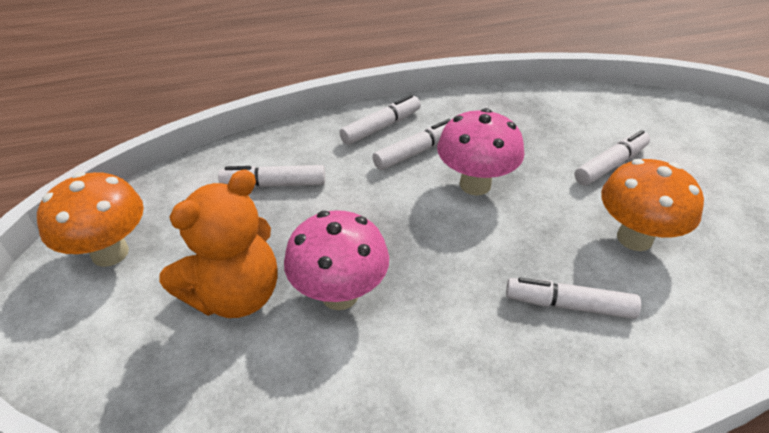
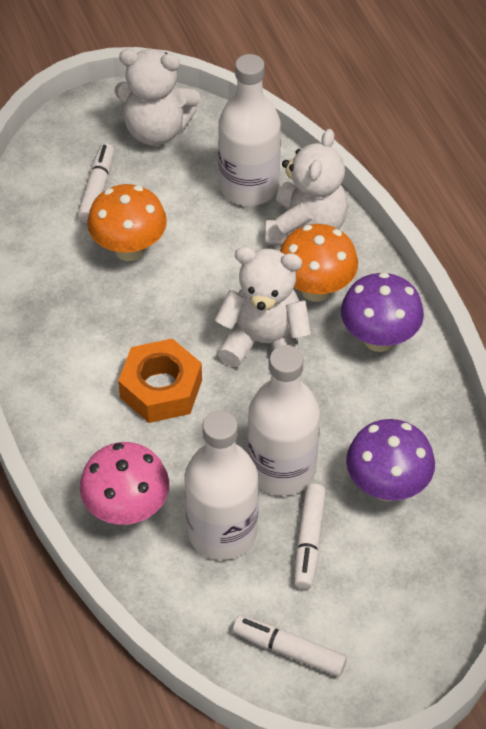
orange nut: none = 0 -> [118,339,202,423] = 1
orange teddy bear: [159,169,278,318] = 1 -> none = 0
pink mushroom: [284,210,389,310] [437,108,525,196] = 2 -> [80,442,169,525] = 1
purple mushroom: none = 0 -> [341,272,424,352] [346,419,435,501] = 2
white bottle: none = 0 -> [184,411,259,560] [218,54,281,206] [248,345,320,496] = 3
white marker: [218,165,325,188] [339,95,421,145] [373,119,451,170] [506,277,641,319] [575,130,650,185] = 5 -> [77,144,114,223] [233,615,347,677] [294,484,326,589] = 3
white teddy bear: none = 0 -> [115,49,200,146] [215,247,311,367] [265,129,348,245] = 3

